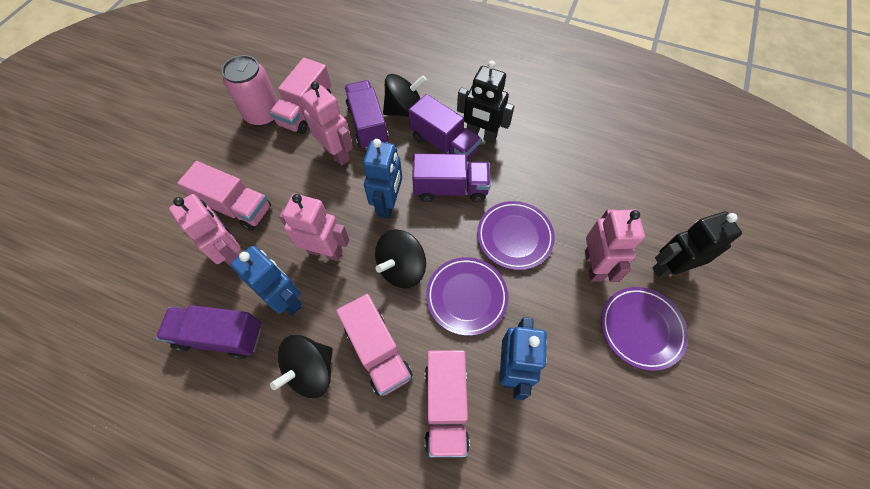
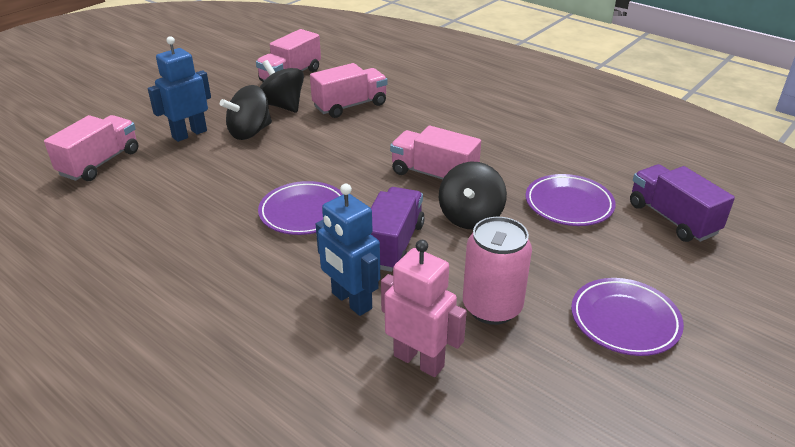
black robot: [457,61,514,143] [653,211,742,278] = 2 -> none = 0
blue robot: [231,246,302,316] [363,139,402,219] [499,317,547,400] = 3 -> [148,36,211,142] [316,184,380,316] = 2
pink robot: [169,194,241,269] [279,194,349,261] [302,82,353,166] [585,209,645,282] = 4 -> [381,240,467,377] = 1
purple truck: [156,305,261,359] [345,80,389,150] [408,94,481,161] [412,154,491,203] = 4 -> [371,187,425,272] [630,164,735,242] = 2

